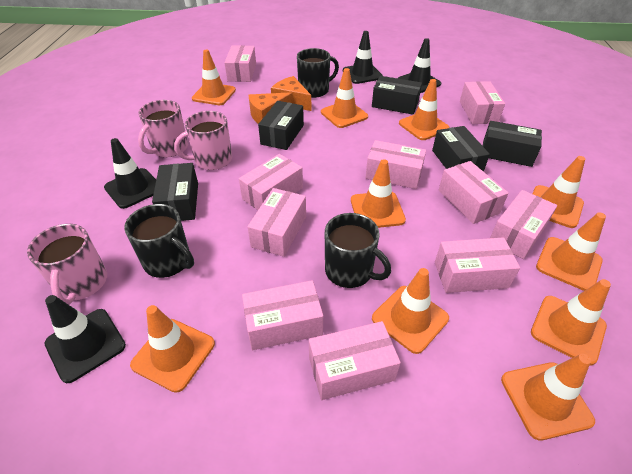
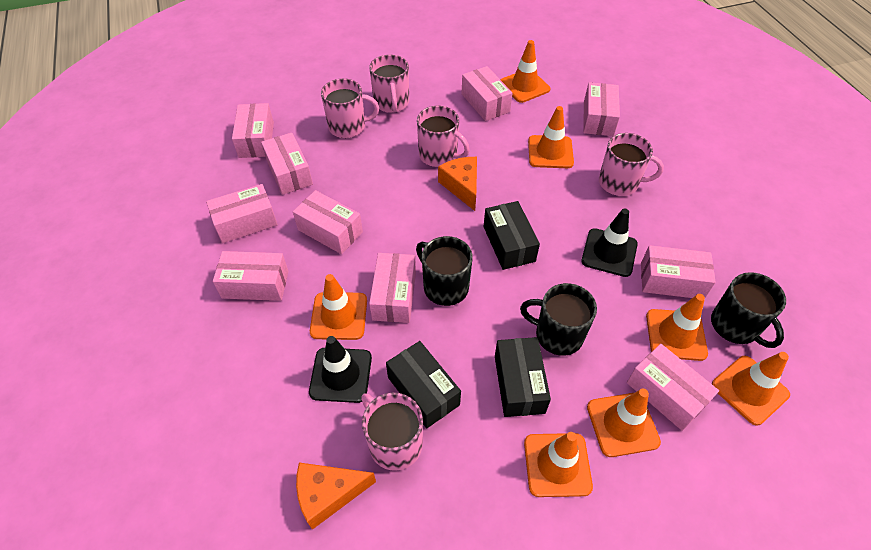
black box: [152,163,198,221] [258,101,304,150] [372,76,422,115] [432,126,490,172] [483,121,542,167] = 5 -> [386,341,461,428] [484,201,540,270] [495,337,551,417] = 3
black traffic cone: [45,295,126,383] [104,138,156,209] [343,31,383,84] [398,38,441,93] = 4 -> [309,336,372,403] [581,208,638,277] = 2
orange traffic cone: [130,305,215,393] [192,50,236,105] [321,68,368,128] [351,159,406,228] [372,268,449,354] [399,79,450,140] [501,354,595,441] [531,279,611,366] [532,156,585,228] [536,212,606,291] = 10 -> [310,274,367,340] [500,40,551,103] [524,432,593,497] [528,106,574,168] [587,389,661,457] [646,294,708,361] [712,352,790,425] = 7
pink mug: [27,224,107,305] [138,100,188,157] [174,111,232,170] = 3 -> [321,78,379,138] [361,393,423,471] [369,55,409,113] [417,106,470,167] [599,133,664,196] = 5

